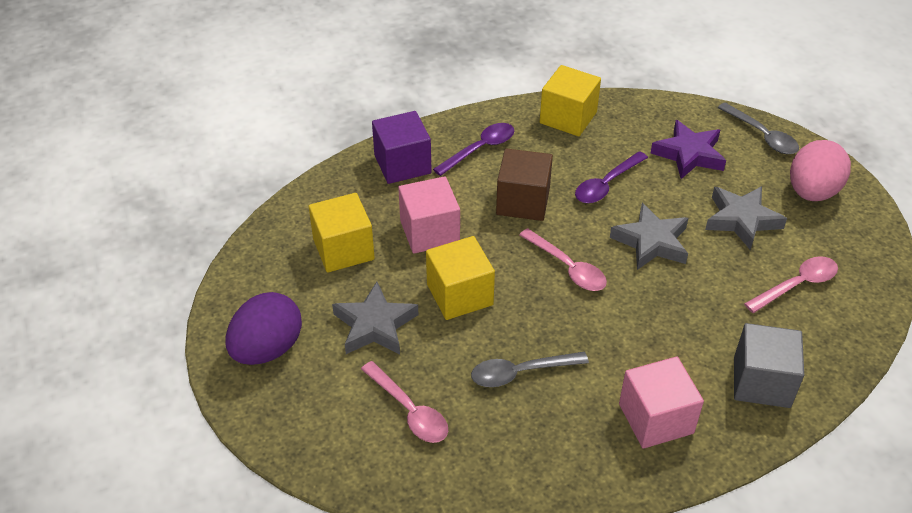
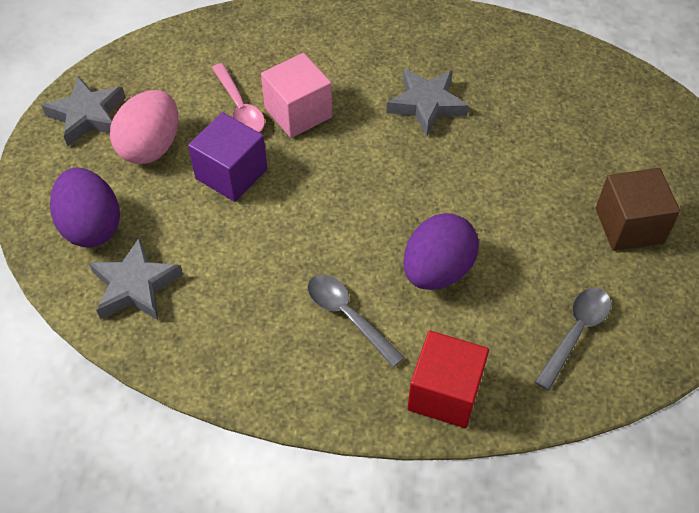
grey cube: [734,323,804,408] = 1 -> none = 0
pink cube: [398,176,460,254] [619,357,704,448] = 2 -> [261,53,332,138] = 1
pink spoon: [361,361,448,443] [519,228,607,291] [744,256,838,313] = 3 -> [212,63,265,132] = 1
purple egg: [225,292,302,365] = 1 -> [50,167,120,248] [403,213,479,290] = 2
purple spoon: [433,123,514,176] [575,151,648,203] = 2 -> none = 0
purple star: [650,120,726,179] = 1 -> none = 0
red cube: none = 0 -> [407,331,489,428] = 1
yellow cube: [309,193,375,273] [426,236,495,320] [540,65,601,136] = 3 -> none = 0

